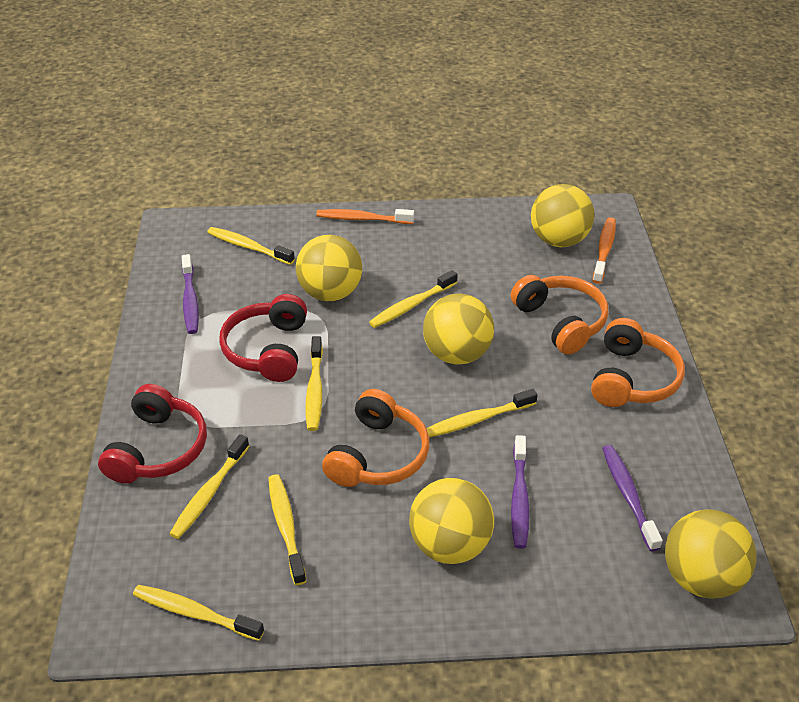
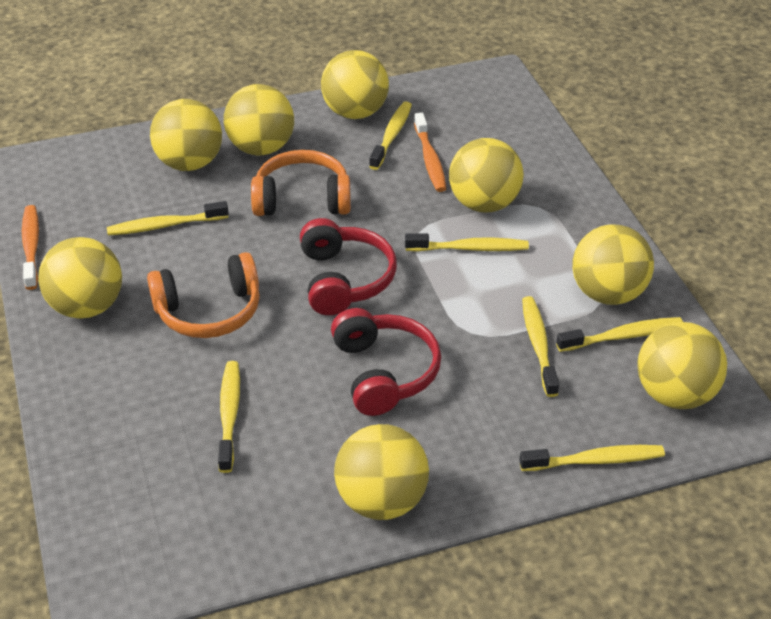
orange headphones: [322,389,430,487] [511,275,608,355] [591,318,685,407] = 3 -> [147,252,260,338] [251,150,351,216] = 2
purple toothbrush: [182,254,199,334] [511,435,530,549] [602,445,663,551] = 3 -> none = 0
yellow ball: [296,235,362,301] [409,478,494,564] [423,293,494,365] [531,184,594,247] [665,509,757,599] = 5 -> [38,237,122,319] [150,99,222,171] [224,84,294,155] [321,50,389,119] [334,424,429,520] [449,138,524,212] [572,224,654,305] [637,322,727,409] = 8

